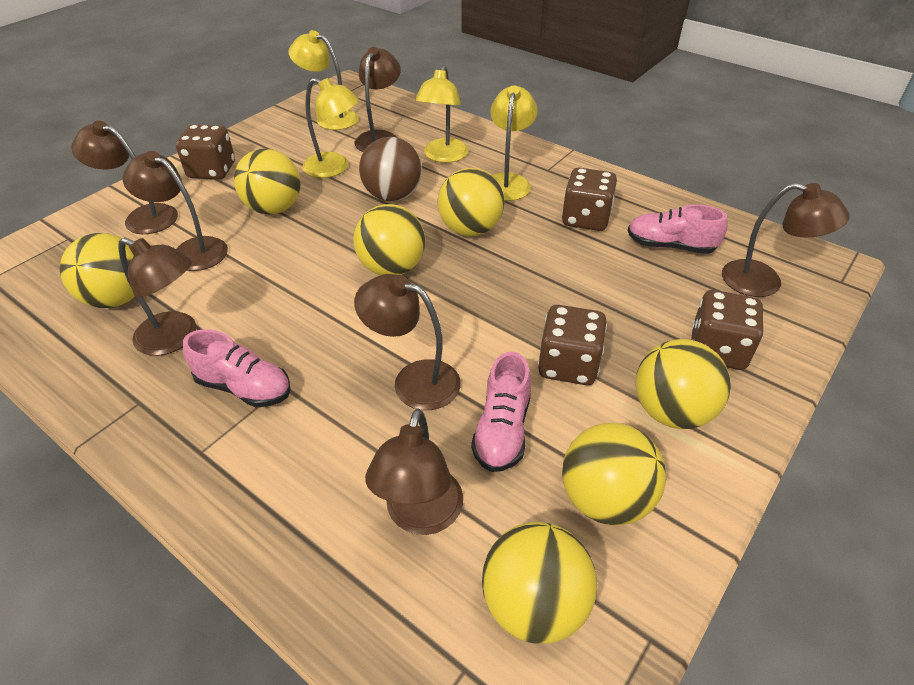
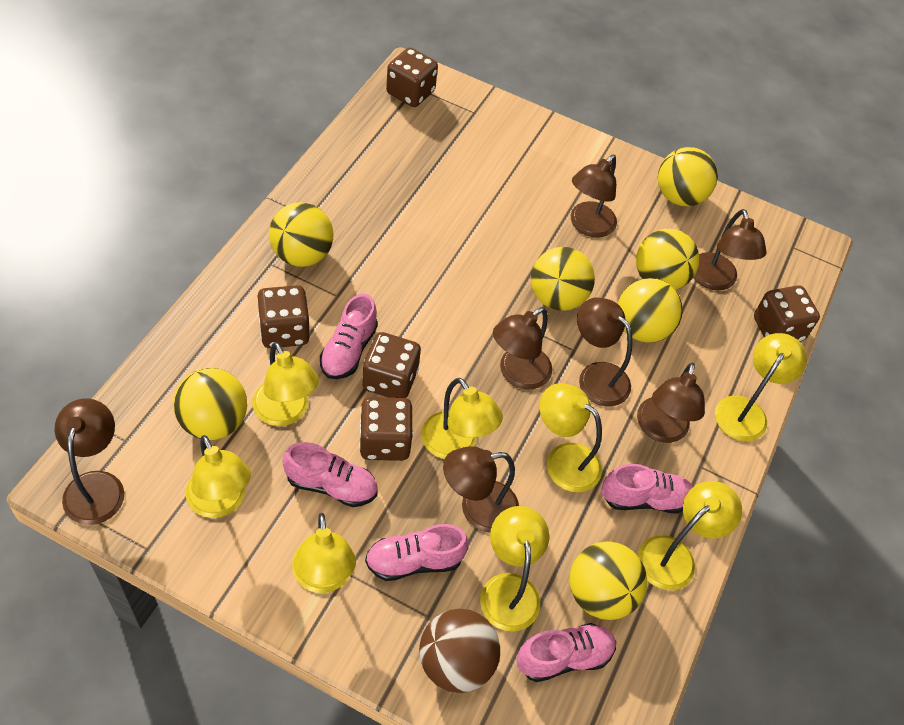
brown dice: [176,124,235,180] [538,305,607,385] [562,167,617,231] [691,290,764,370] = 4 -> [257,285,310,348] [359,397,413,461] [362,332,421,398] [386,47,438,107] [754,285,820,342] = 5
pink shoe: [183,329,291,407] [471,352,531,472] [628,204,728,254] = 3 -> [283,442,378,507] [320,294,378,379] [365,524,469,581] [517,623,616,682] [601,464,693,513] = 5
yellow lamp: [288,30,359,130] [302,78,359,178] [415,65,469,163] [490,85,538,201] = 4 -> [186,435,251,518] [252,342,319,426] [292,513,356,593] [421,378,503,459] [480,506,549,632] [539,383,602,492] [638,481,742,590] [715,333,807,441] = 8

